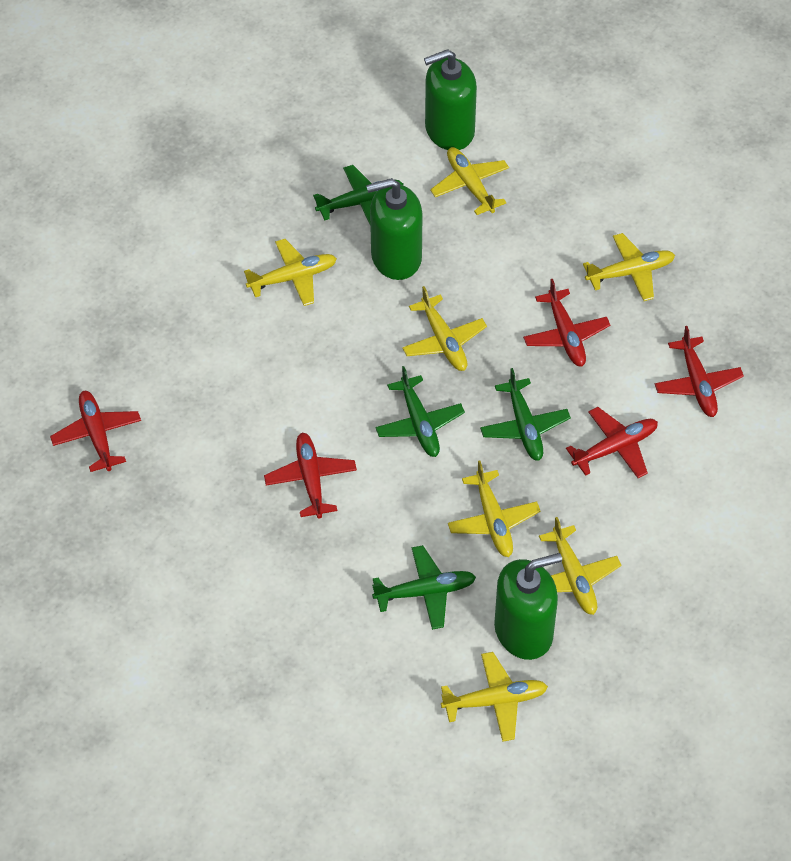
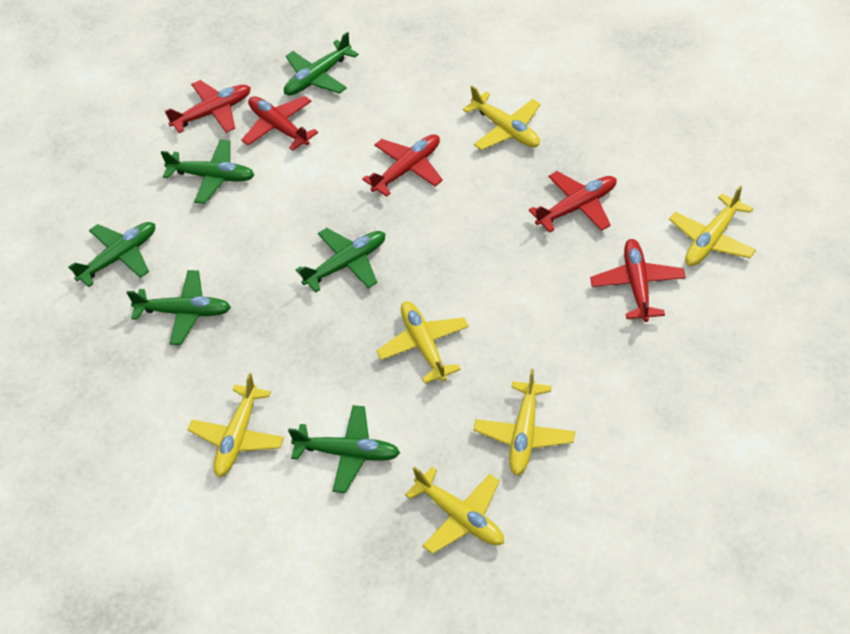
green plane: [313,165,403,224] [372,545,476,630] [375,366,465,457] [480,368,571,461] = 4 -> [68,222,155,287] [126,270,231,345] [161,139,254,204] [284,32,359,96] [288,405,400,493] [296,228,386,293] = 6
green soap dispenser: [366,178,423,280] [424,49,477,150] [494,553,562,660] = 3 -> none = 0
yellow plane: [244,239,337,306] [402,286,487,371] [430,147,509,215] [441,652,548,742] [448,461,541,557] [539,517,621,615] [583,233,675,301] = 7 -> [188,373,284,477] [377,301,469,383] [405,466,504,554] [463,86,540,150] [474,369,575,476] [669,185,756,266] = 6

